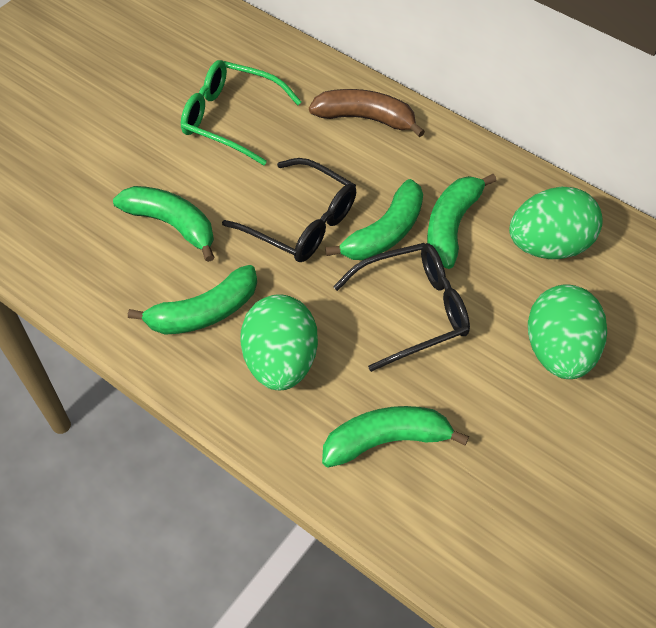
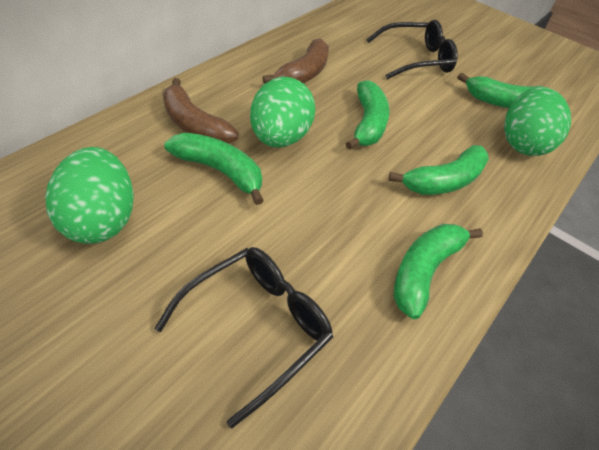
brown banana: [309,89,425,137] = 1 -> [163,78,239,144] [262,38,329,84] = 2
green glasses: [181,60,302,165] = 1 -> none = 0

